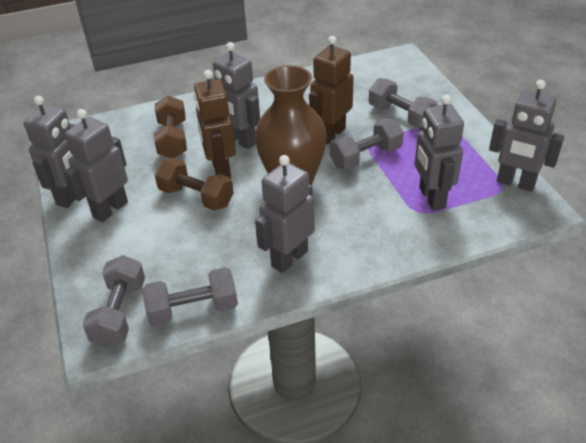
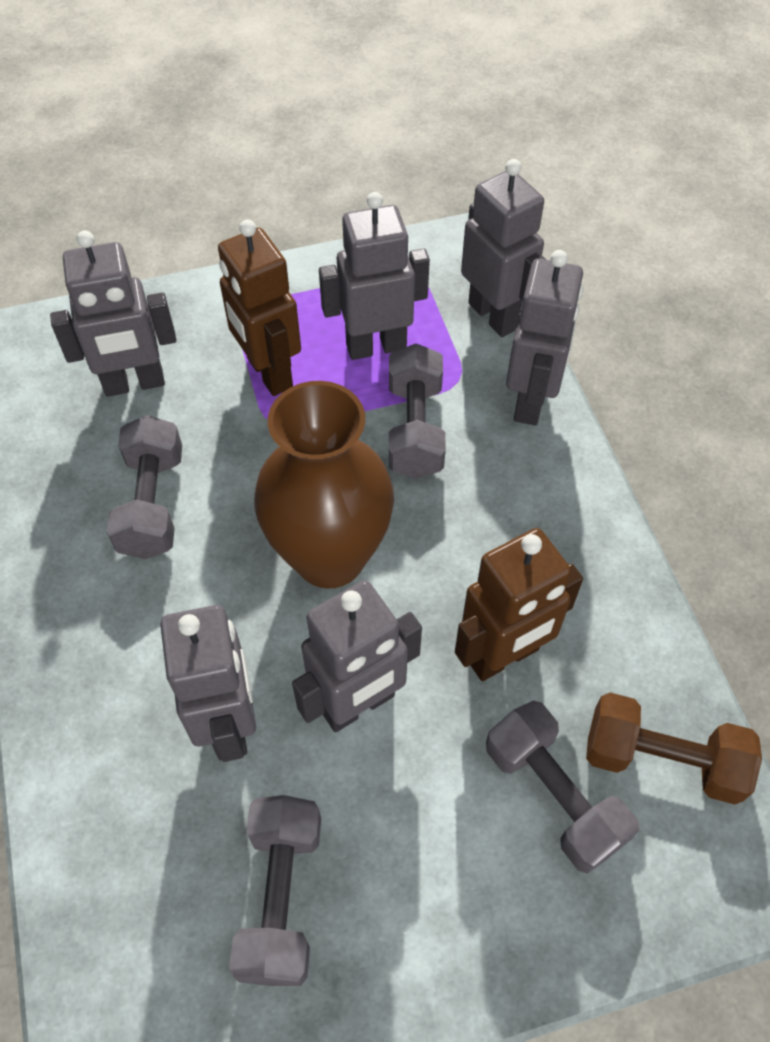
brown dumbbell: [154,96,187,158] [154,158,234,211] = 2 -> [586,693,762,805] = 1

